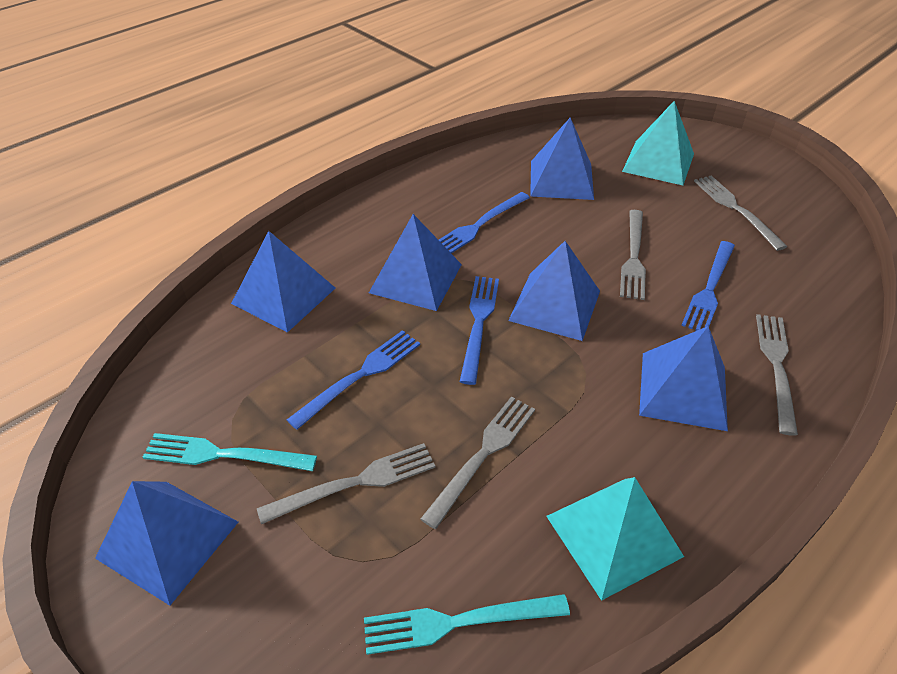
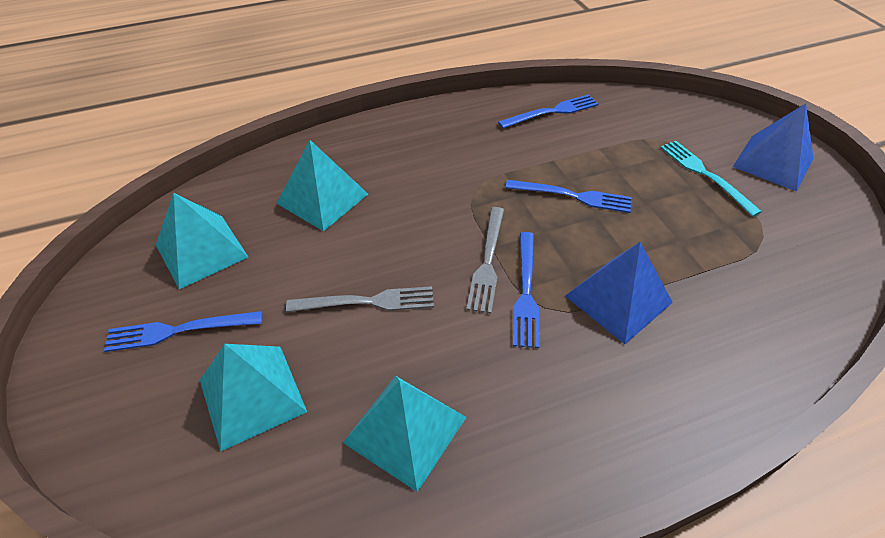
blue pyramid: [95,481,238,606] [231,231,335,333] [369,214,462,311] [508,241,600,341] [530,117,594,200] [639,326,728,431] = 6 -> [565,242,673,344] [733,104,813,192] = 2
grey fork: [257,443,435,524] [421,396,535,529] [620,210,646,300] [694,175,788,251] [756,314,798,436] = 5 -> [286,286,434,312] [466,207,504,314] = 2
turquoise fork: [143,433,317,471] [364,594,570,655] = 2 -> [660,141,762,217] = 1
turquoise pyramid: [546,477,684,601] [622,101,694,185] = 2 -> [156,192,248,289] [200,344,307,452] [276,140,368,232] [343,376,467,492] = 4

